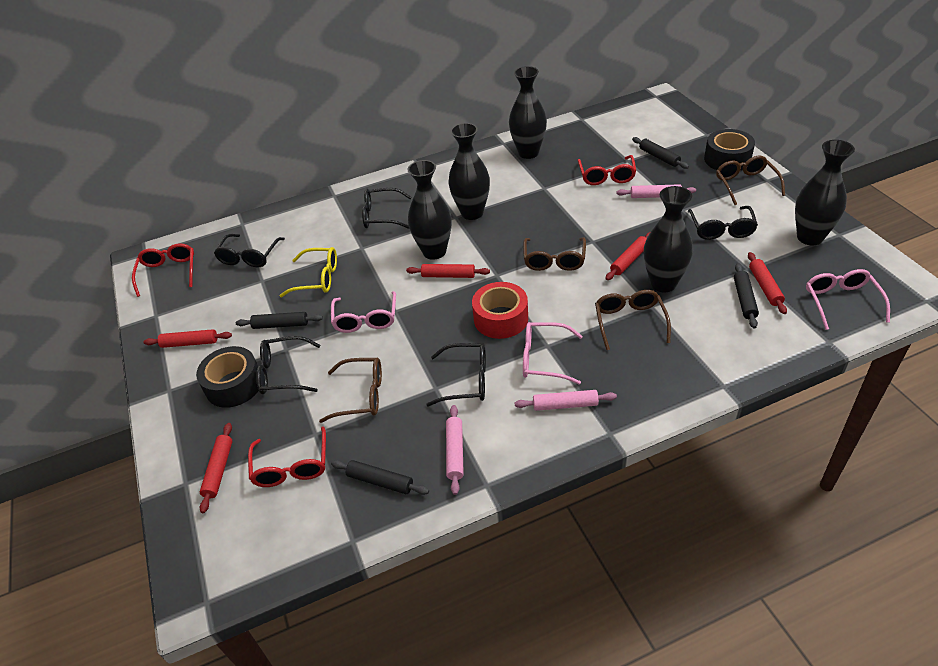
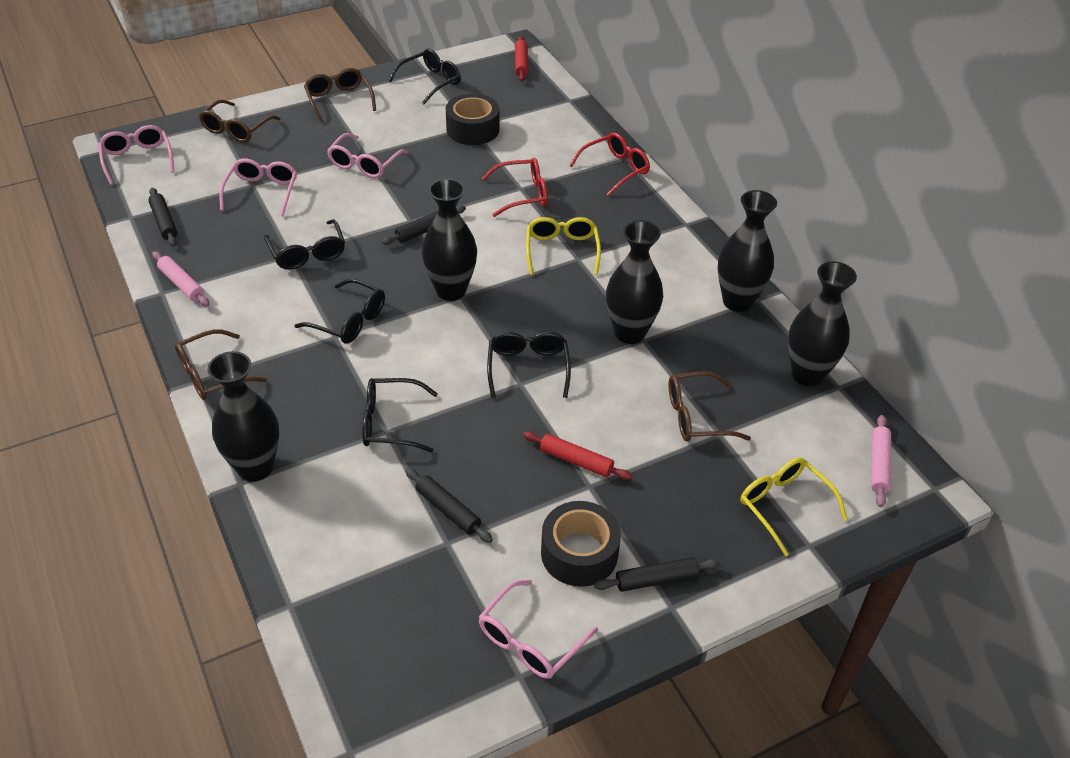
pink glasses: [331,291,396,333] [523,322,583,385] [806,269,890,330] = 3 -> [98,125,174,185] [219,158,297,216] [327,133,409,178] [479,580,598,679] = 4
pink rolling pin: [446,405,464,495] [515,390,617,411] [616,184,696,198] = 3 -> [152,251,210,306] [871,415,891,507] = 2
red glasses: [132,243,194,297] [248,426,326,487] [578,155,636,185] = 3 -> [482,158,548,217] [569,132,650,196] = 2
red rolling pin: [143,329,232,348] [200,423,232,513] [406,264,490,278] [605,232,650,280] [748,252,787,314] = 5 -> [515,36,528,81] [523,431,632,480] = 2
red tape: [472,282,528,339] = 1 -> none = 0
yellow glasses: [280,247,337,297] = 1 -> [526,217,601,275] [740,458,848,556] = 2

